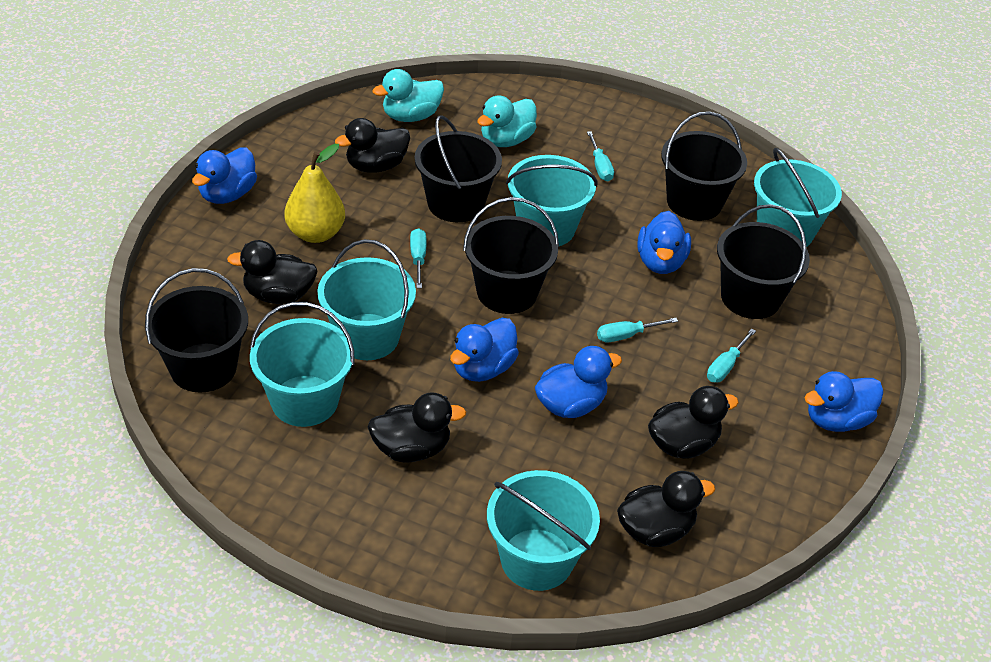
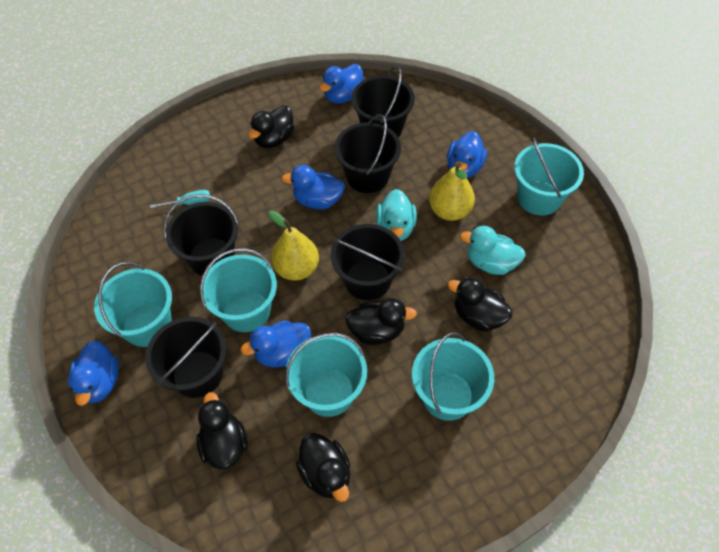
turquoise screwdriver: [410,228,427,288] [587,131,614,181] [597,318,678,342] [707,328,756,382] = 4 -> [150,190,210,208] = 1
yellow pear: [284,144,345,243] = 1 -> [268,210,319,281] [429,163,475,221] = 2

